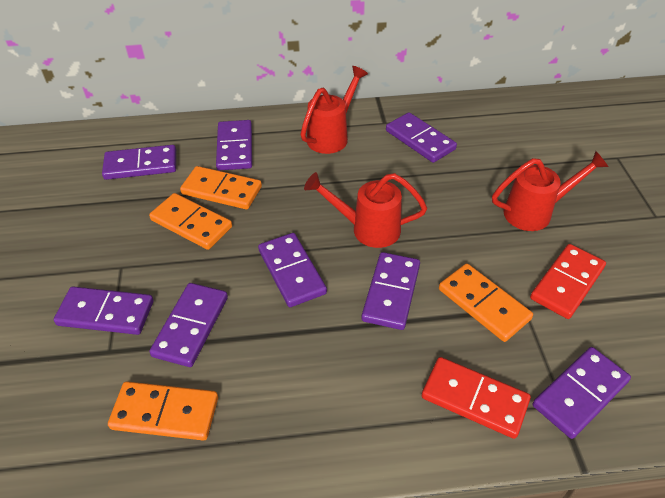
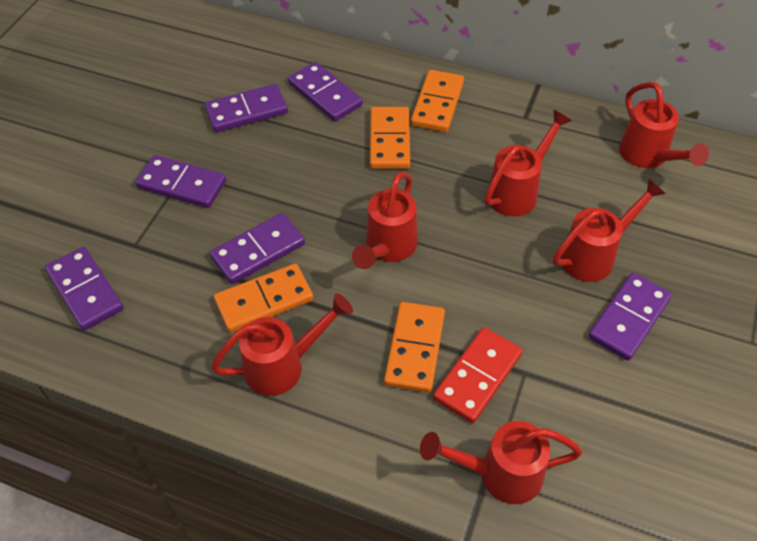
purple domino: [54,286,153,335] [102,145,176,180] [149,283,228,367] [216,120,252,170] [258,233,327,307] [362,252,420,330] [386,112,457,163] [532,347,631,439] = 8 -> [45,247,124,331] [135,155,226,208] [205,84,288,132] [210,213,305,284] [288,62,363,122] [588,273,672,361] = 6
red domino: [422,357,531,439] [530,244,606,319] = 2 -> [433,327,523,423] = 1
red watering can: [300,66,368,154] [304,172,427,248] [492,151,609,231] = 3 -> [211,293,353,396] [352,172,418,269] [420,421,582,504] [484,109,572,216] [553,178,666,282] [619,82,709,168] = 6

